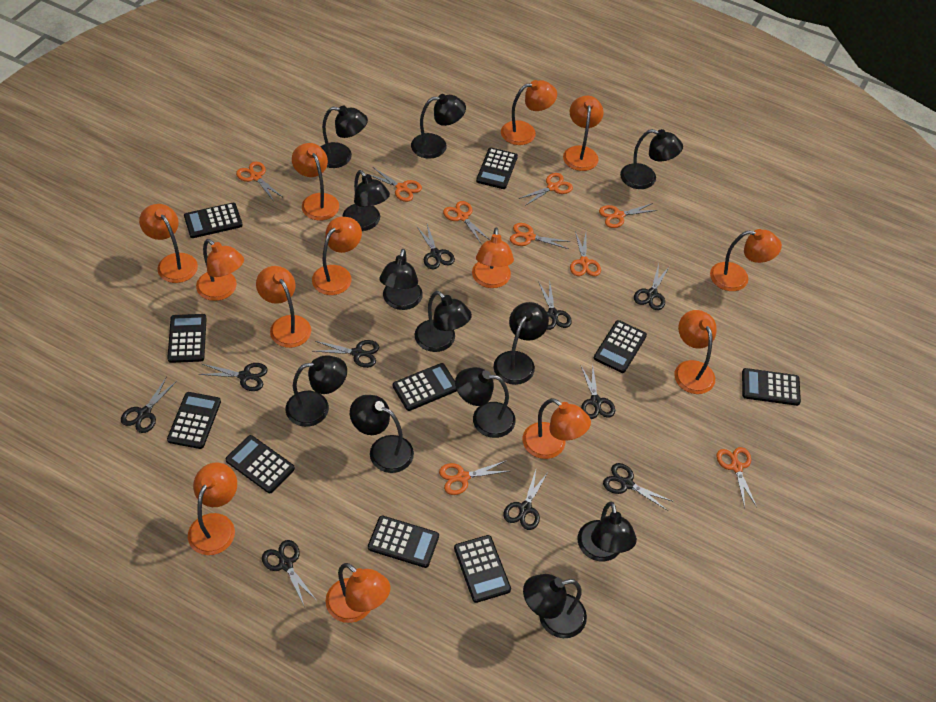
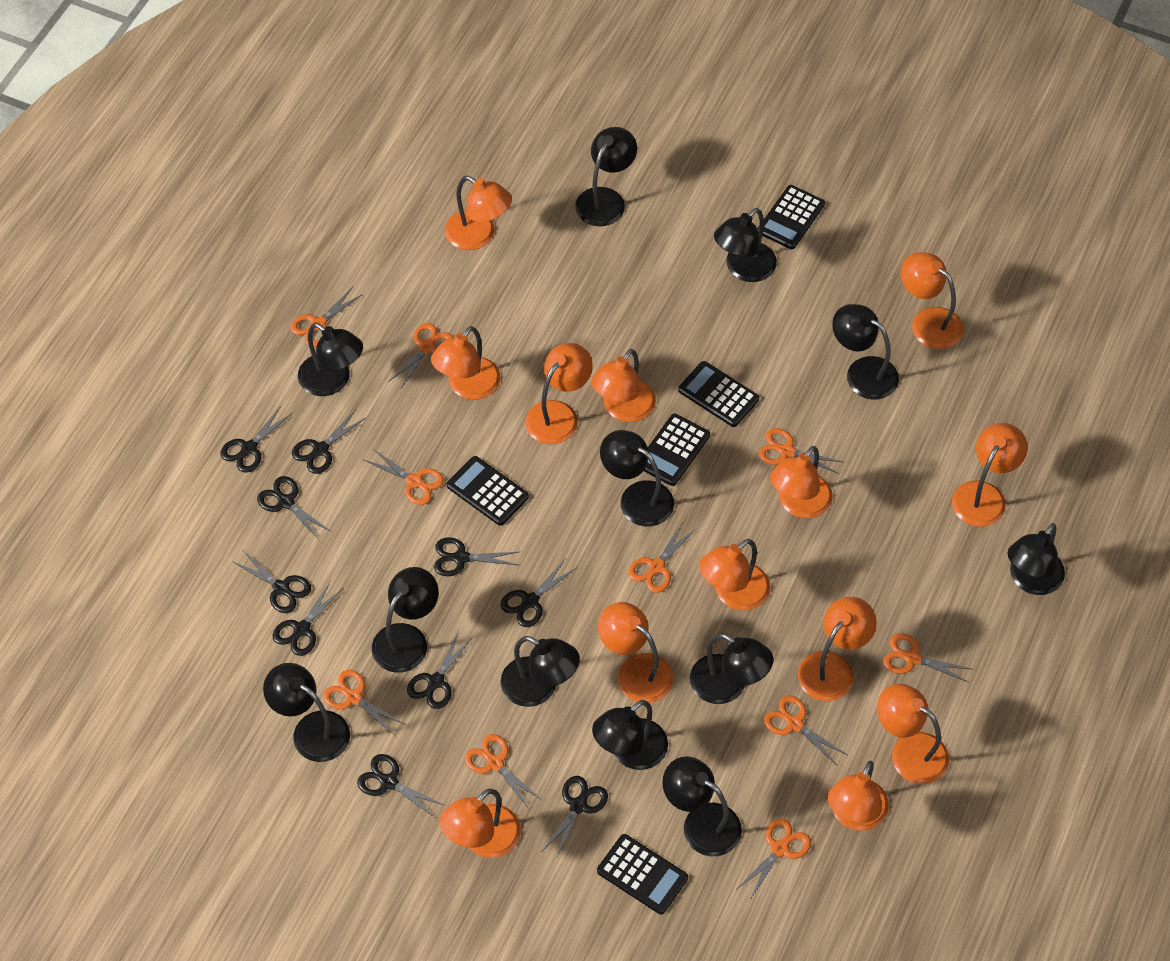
black calculator: [167,314,207,363] [167,392,221,449] [184,203,243,238] [226,435,295,493] [368,516,439,568] [393,363,457,411] [454,535,511,603] [476,148,518,189] [594,320,647,373] [742,368,801,406] = 10 -> [447,456,529,526] [597,834,688,914] [644,414,710,486] [678,361,759,427] [758,185,825,249] = 5
orange scissors: [236,162,282,201] [371,167,422,202] [439,460,509,495] [443,201,490,243] [510,223,571,249] [518,173,573,206] [570,232,601,276] [599,203,658,228] [716,447,757,508] = 9 -> [290,287,363,347] [323,670,406,736] [364,448,444,505] [388,323,453,389] [465,734,542,810] [628,522,696,593] [736,818,811,900] [758,428,843,474] [764,696,847,766] [883,633,974,683] = 10

